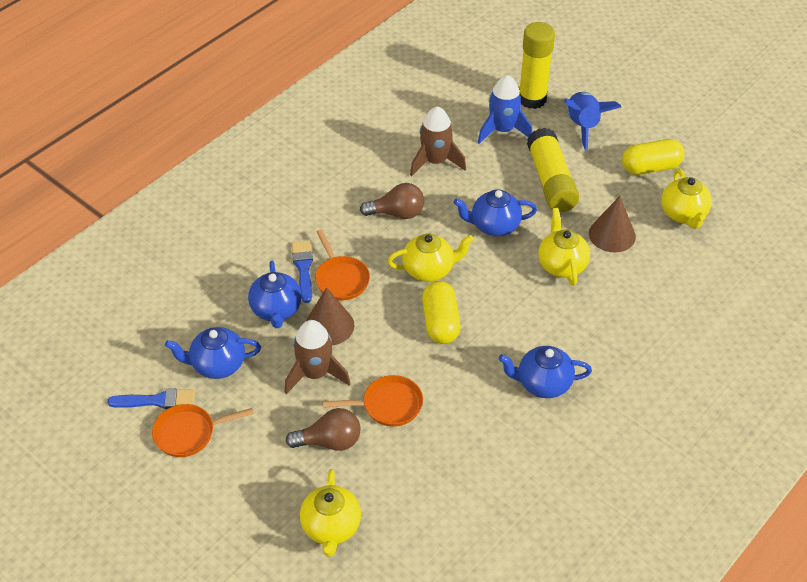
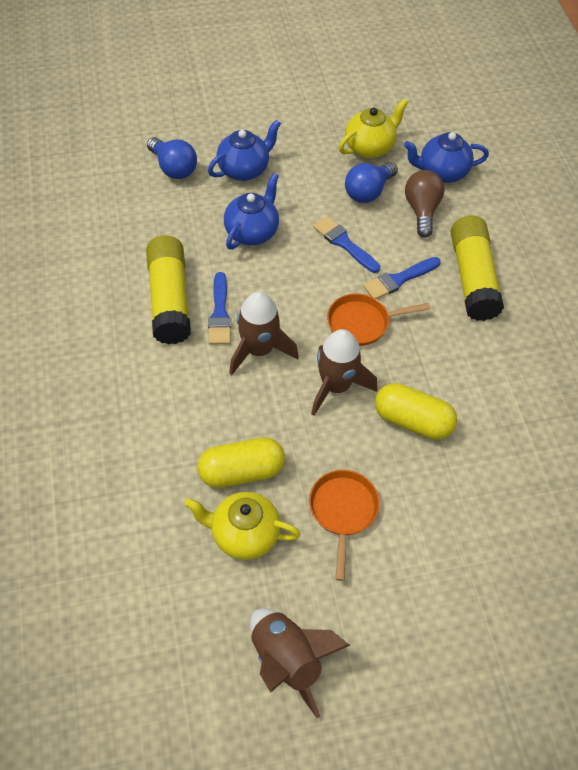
blue brush: [107,388,195,409] [292,241,313,303] = 2 -> [208,272,231,344] [313,216,380,273] [363,257,441,299] = 3
blue light bulb: none = 0 -> [147,137,197,179] [345,162,398,203] = 2
blue rocket: [478,75,532,144] [564,92,621,151] = 2 -> none = 0
blue teapot: [165,327,261,379] [248,261,302,328] [453,189,537,236] [498,346,592,398] = 4 -> [208,120,281,181] [224,173,279,250] [404,132,489,183] = 3
brown cone: [305,287,354,345] [589,196,636,252] = 2 -> none = 0
brown light bulb: [286,408,361,451] [360,183,424,219] = 2 -> [405,170,444,238] = 1
brown rocket: [285,320,351,394] [410,106,466,177] = 2 -> [229,292,299,375] [250,608,350,718] [311,329,377,416] = 3
orange pan: [152,404,254,457] [315,229,370,301] [323,375,423,427] = 3 -> [309,470,380,581] [327,293,430,346] = 2
yellow teapot: [300,469,361,557] [387,233,474,282] [538,208,590,285] [661,168,712,229] = 4 -> [185,492,300,560] [339,98,408,158] = 2

